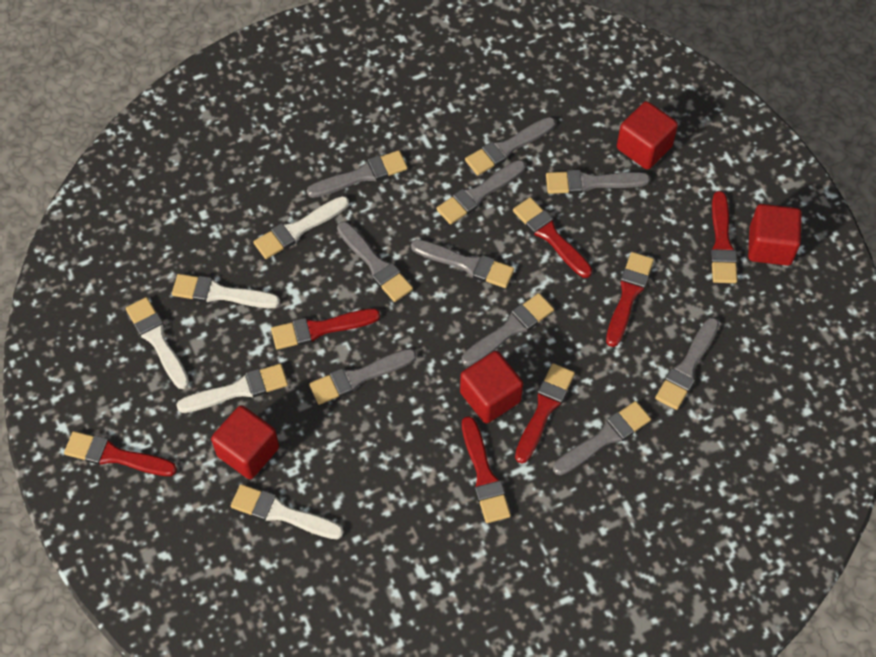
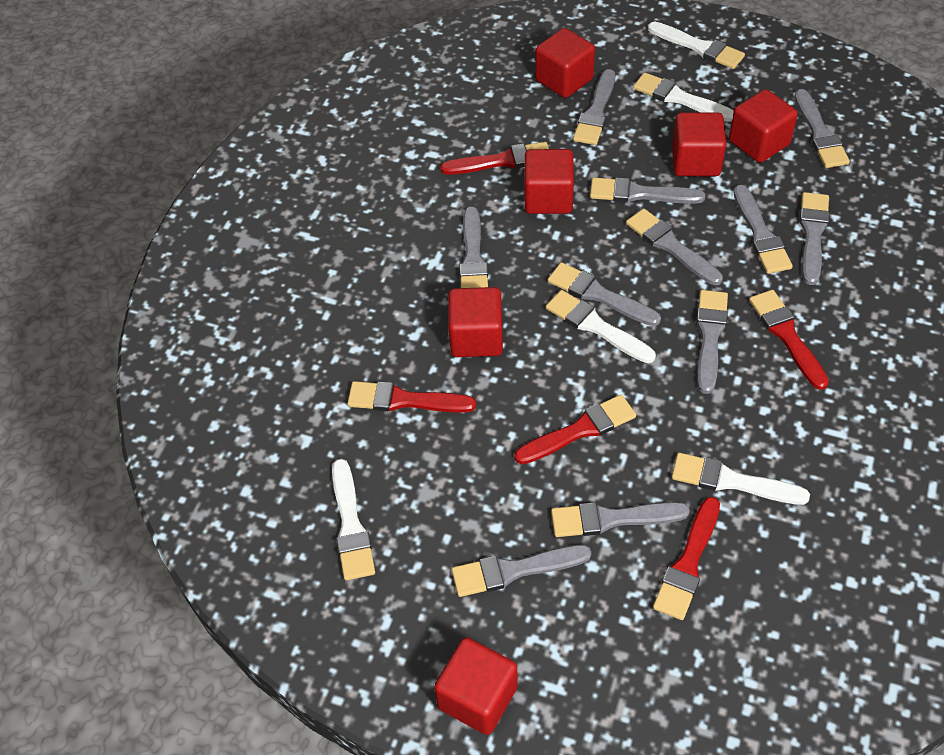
grey brush: [307,150,408,198] [309,349,416,405] [337,222,413,302] [411,239,514,288] [436,160,525,225] [462,293,554,366] [465,117,555,175] [546,170,650,194] [553,401,651,475] [655,318,719,410] = 10 -> [452,545,591,597] [459,207,488,288] [548,262,661,326] [551,502,690,537] [573,69,615,145] [590,177,705,204] [626,209,723,285] [696,290,728,394] [733,185,793,274] [794,89,850,168] [800,192,829,285] = 11
red brush: [64,431,177,476] [271,309,380,350] [462,416,511,523] [513,197,592,278] [515,363,575,464] [606,252,654,347] [710,191,737,283] = 7 -> [347,381,476,413] [440,142,549,175] [514,395,636,464] [653,497,720,620] [749,290,829,390] = 5
red cube: [211,405,279,479] [460,351,523,424] [617,101,678,170] [748,204,802,266] = 4 -> [434,637,518,735] [448,287,503,357] [524,149,574,214] [535,28,595,98] [672,113,726,176] [729,89,798,163] = 6

